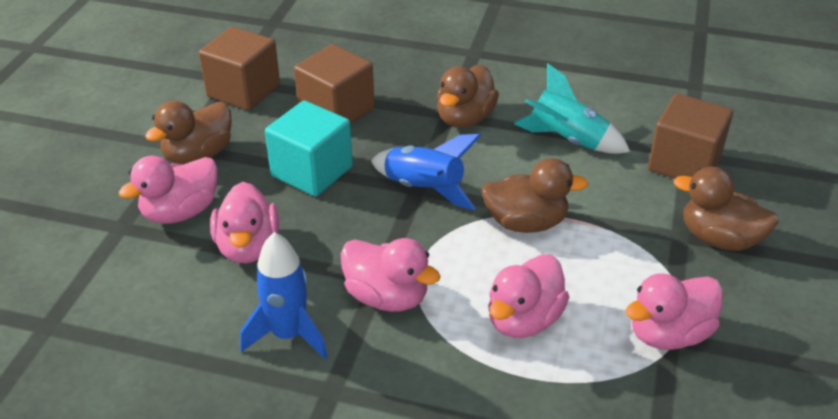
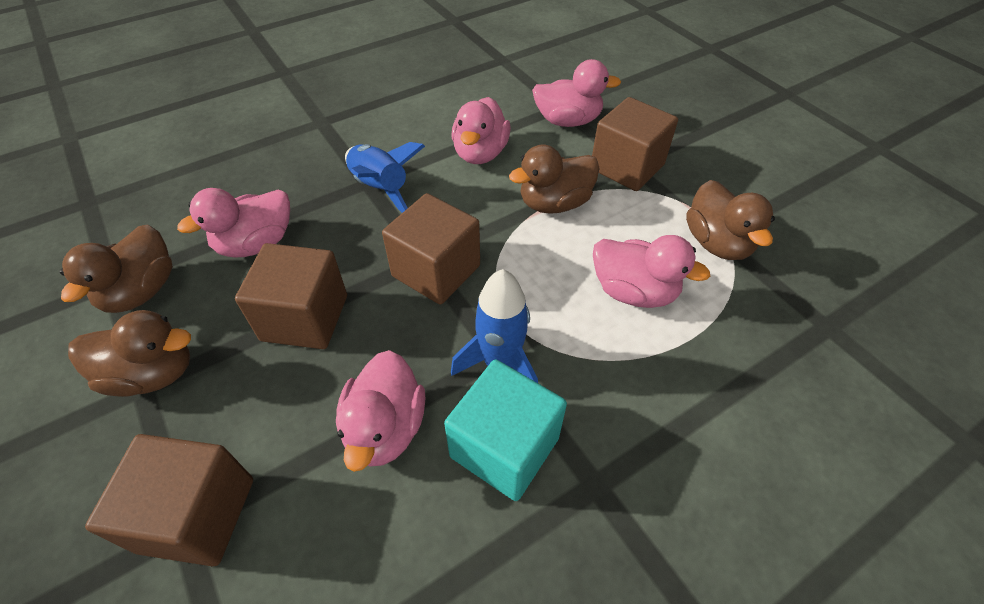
brown cube: [199,27,280,111] [294,44,374,124] [648,93,733,178] = 3 -> [85,434,253,566] [235,243,347,349] [382,193,480,305] [592,97,678,191] = 4
turquoise rocket: [514,64,630,154] = 1 -> none = 0

